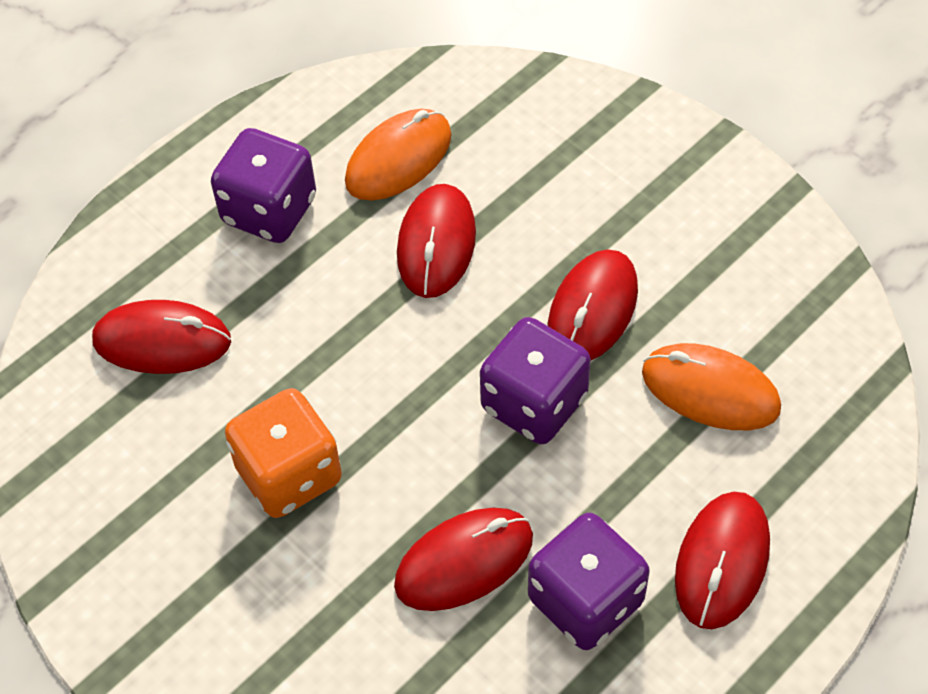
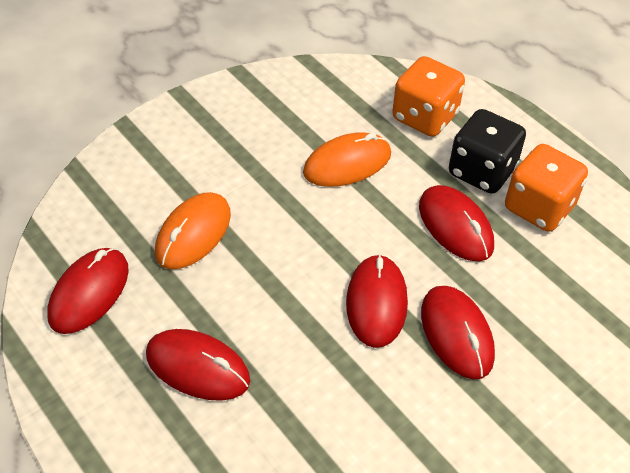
black dice: none = 0 -> [449,109,526,194] = 1
orange dice: [225,388,342,518] = 1 -> [392,56,465,137] [505,144,588,232] = 2
purple dice: [211,128,316,243] [480,317,591,444] [528,513,650,650] = 3 -> none = 0

